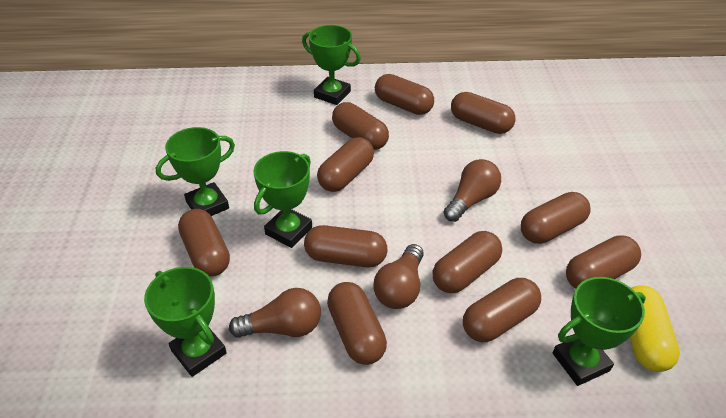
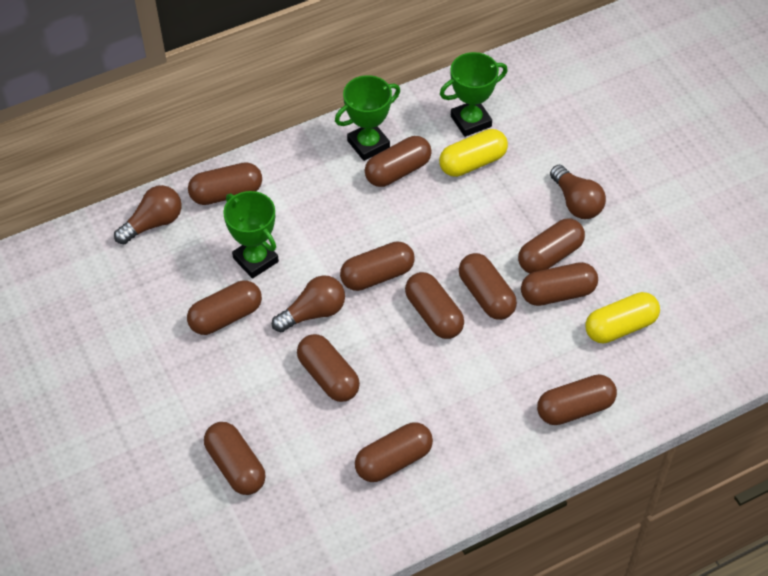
brown capsule: [178,209,230,277] [304,225,387,267] [317,137,374,192] [327,282,387,365] [332,102,389,150] [375,74,434,115] [433,231,502,293] [451,92,515,134] [463,278,541,342] [521,192,591,244] [566,235,641,288] = 11 -> [187,280,262,335] [188,162,262,205] [204,422,265,495] [297,334,360,402] [340,241,415,291] [355,422,433,482] [365,136,432,187] [405,272,464,339] [459,253,517,320] [518,219,585,273] [521,262,598,306] [537,374,617,425] = 12
green trophy: [144,267,227,377] [156,127,235,216] [254,151,312,248] [302,25,361,105] [553,277,646,386] = 5 -> [223,191,279,279] [335,75,400,161] [440,52,508,137] = 3
yellow capsule: [630,285,680,372] = 1 -> [439,129,508,177] [585,292,660,344] = 2

